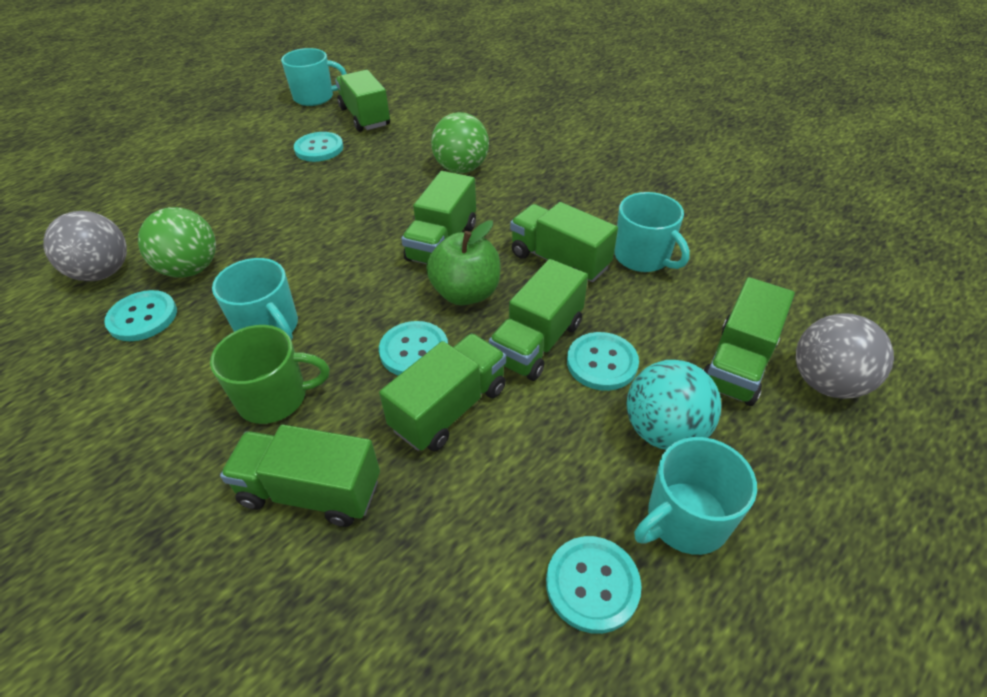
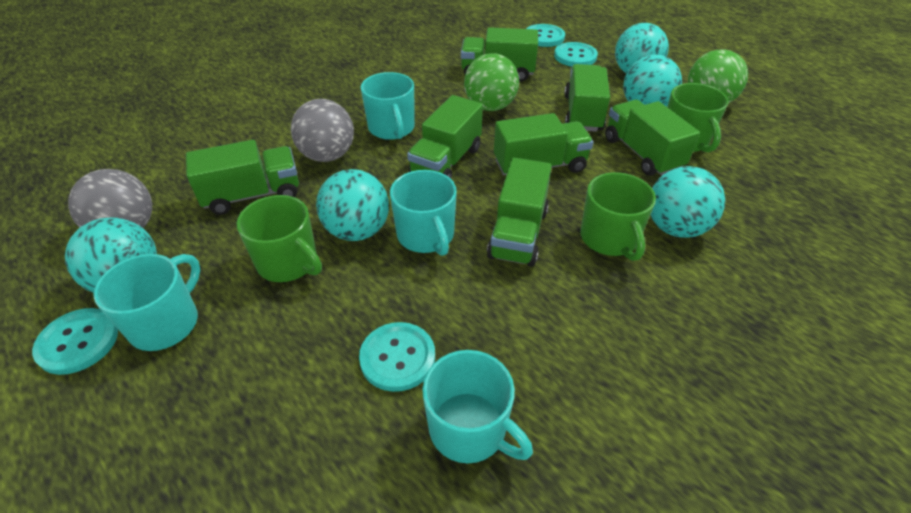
green apple: [426,221,500,305] = 1 -> none = 0
green mug: [210,325,329,424] = 1 -> [236,195,322,282] [580,172,656,261] [667,83,728,152] = 3
turquoise ball: [627,360,721,450] = 1 -> [65,217,157,293] [316,169,389,241] [615,23,669,73] [623,55,682,107] [651,166,725,238] = 5
turquoise button: [104,290,177,341] [294,132,343,162] [379,321,448,376] [546,536,642,634] [567,332,639,391] = 5 -> [32,308,118,375] [359,322,435,392] [526,24,565,47] [554,42,598,67] = 4

